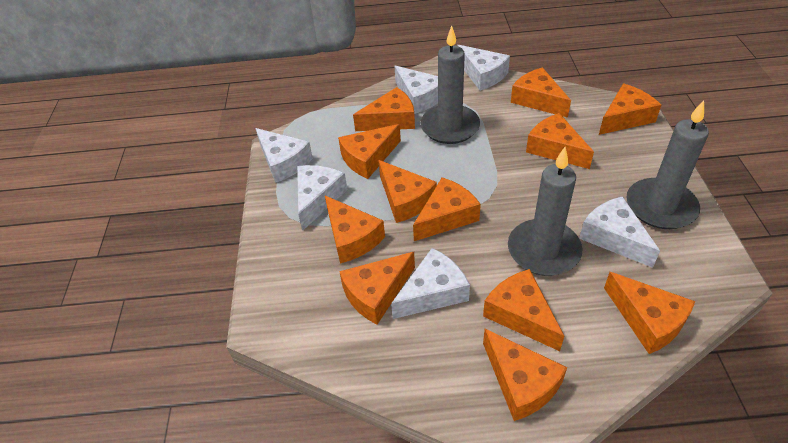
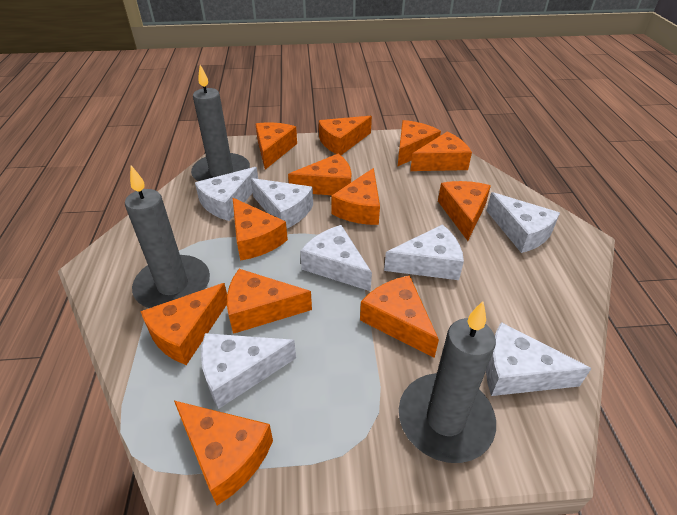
white cheese: [255,128,313,183] [297,165,347,230] [391,248,470,319] [394,65,438,114] [457,45,510,91] [579,196,660,268] = 6 -> [195,167,258,221] [201,333,296,409] [250,178,313,228] [300,225,372,291] [384,224,464,280] [486,192,560,253] [486,322,592,396] = 7

